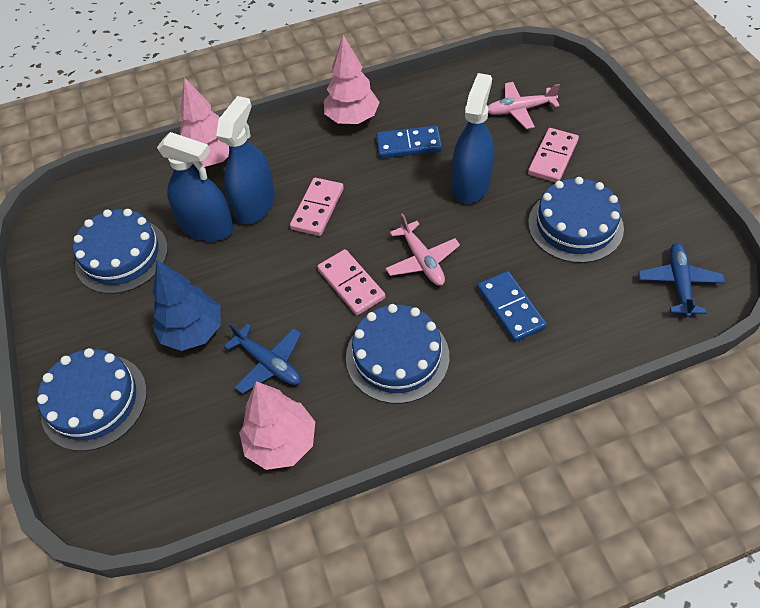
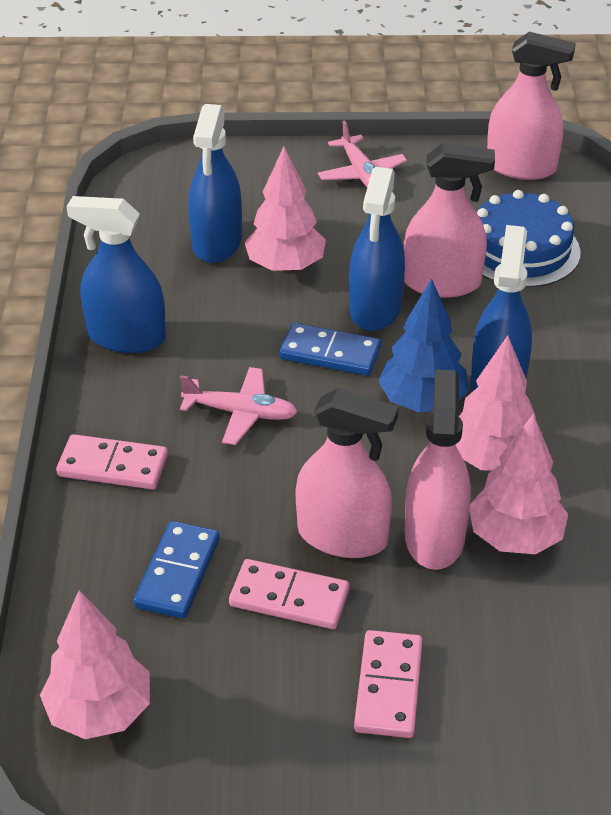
blue cake: [37,348,147,451] [73,209,168,294] [346,304,449,404] [528,177,624,263] = 4 -> [477,190,581,287] = 1
blue plane: [224,323,301,394] [638,243,725,317] = 2 -> none = 0
blue spray bottle: [157,132,234,241] [216,96,275,225] [452,73,494,204] = 3 -> [66,196,166,353] [188,104,242,263] [349,167,405,331] [470,225,532,392] = 4
pink spray bottle: none = 0 -> [295,388,398,558] [404,143,495,297] [405,369,471,570] [487,32,576,180] = 4
pink tree: [180,77,229,167] [239,381,315,470] [324,35,380,124] = 3 -> [40,590,150,739] [244,147,326,273] [456,335,542,471] [469,414,568,554] = 4

